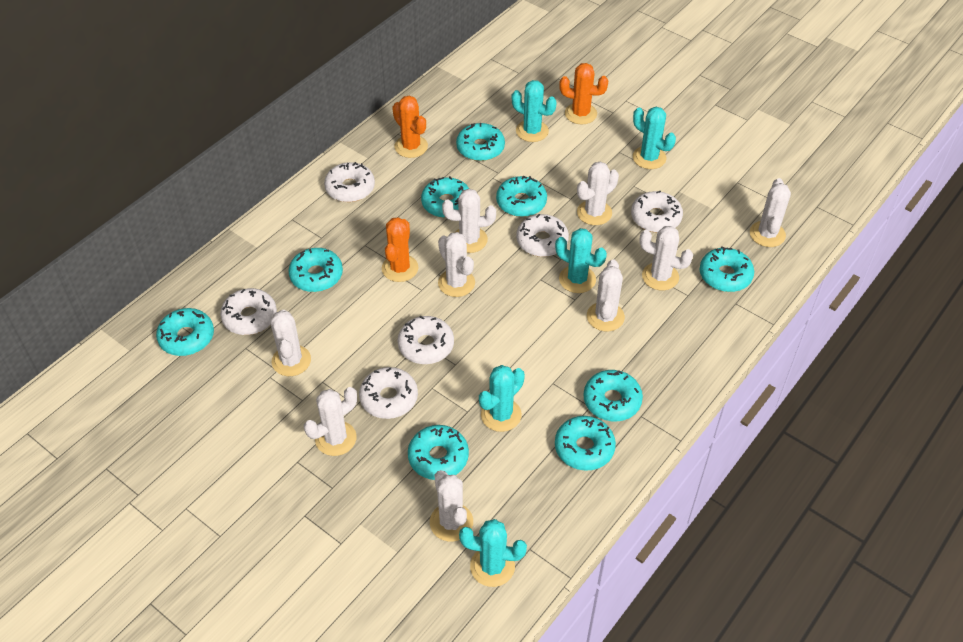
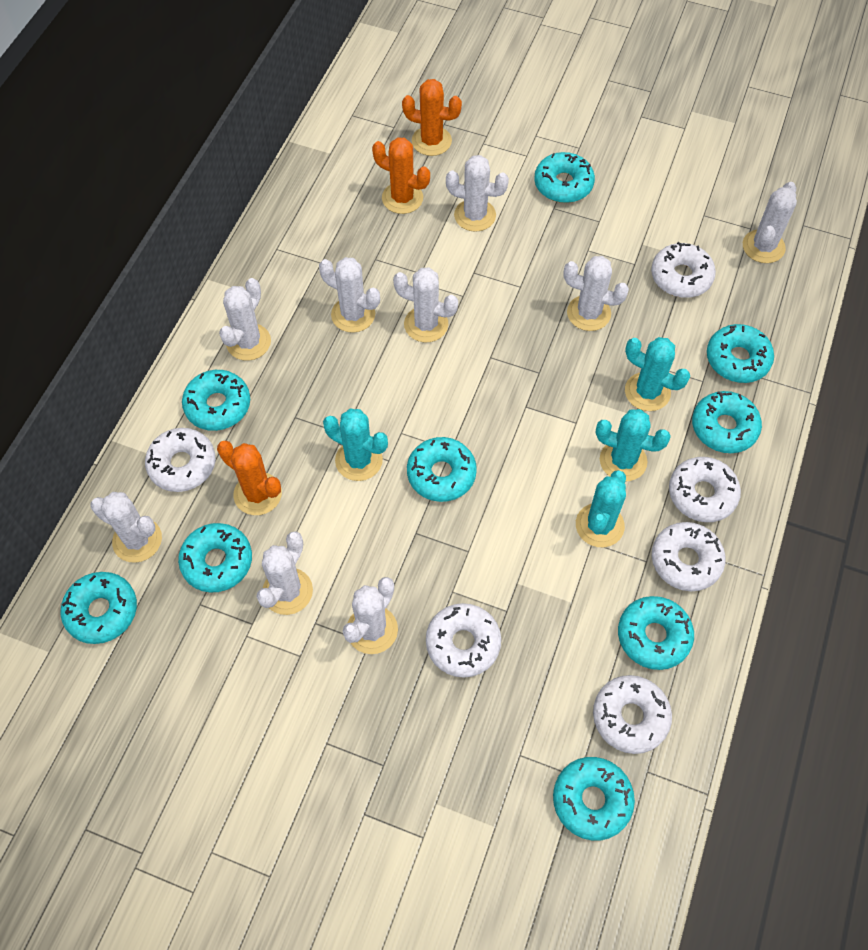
turquoise cactus: [459,519,527,587] [479,365,525,432] [512,80,557,142] [555,228,607,293] [633,107,676,169] = 5 -> [323,409,388,481] [576,470,626,547] [596,409,671,481] [625,337,690,411] = 4

